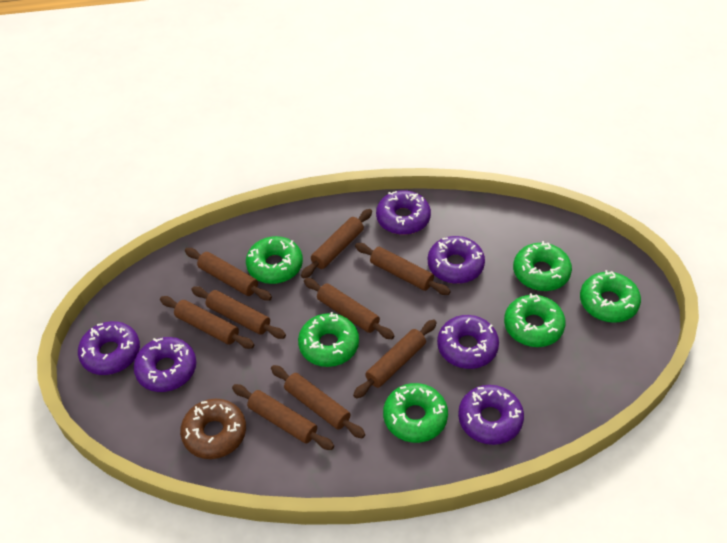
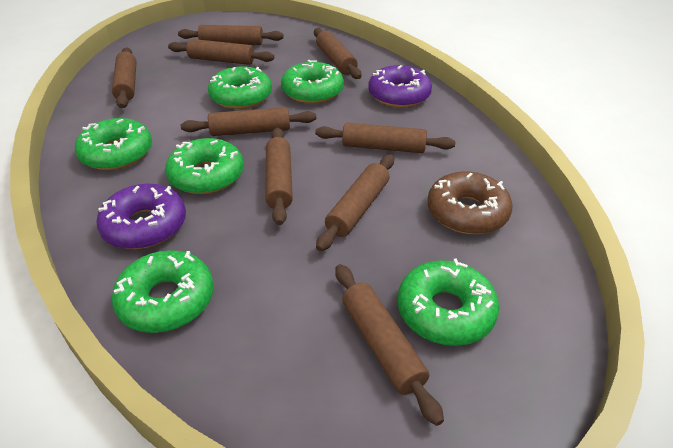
purple donut: [78,321,140,375] [134,337,196,392] [376,190,431,235] [428,236,485,284] [437,315,499,369] [458,385,524,445] = 6 -> [96,184,186,249] [368,65,432,108] = 2

